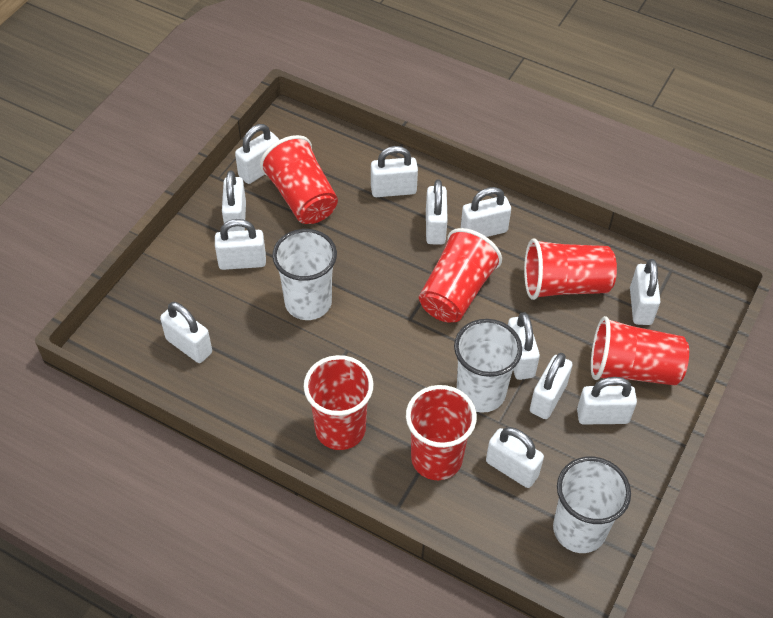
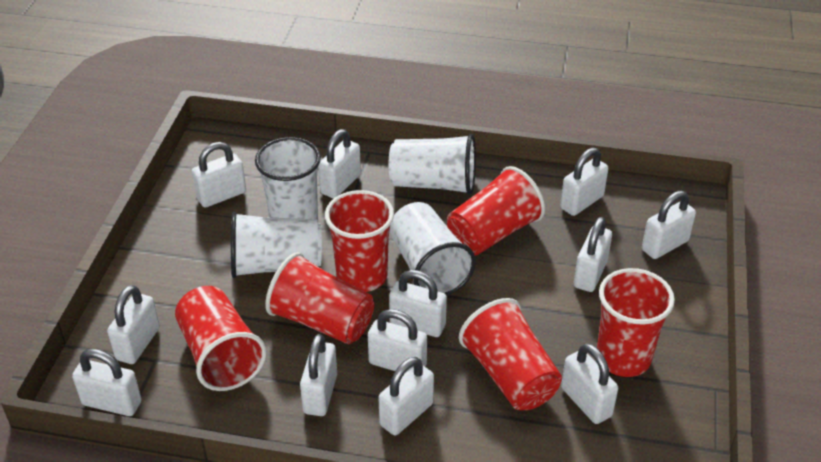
white cup: [272,229,337,320] [454,319,522,413] [553,457,631,553] = 3 -> [231,212,322,278] [255,137,321,221] [389,134,476,195] [389,202,476,296] = 4

